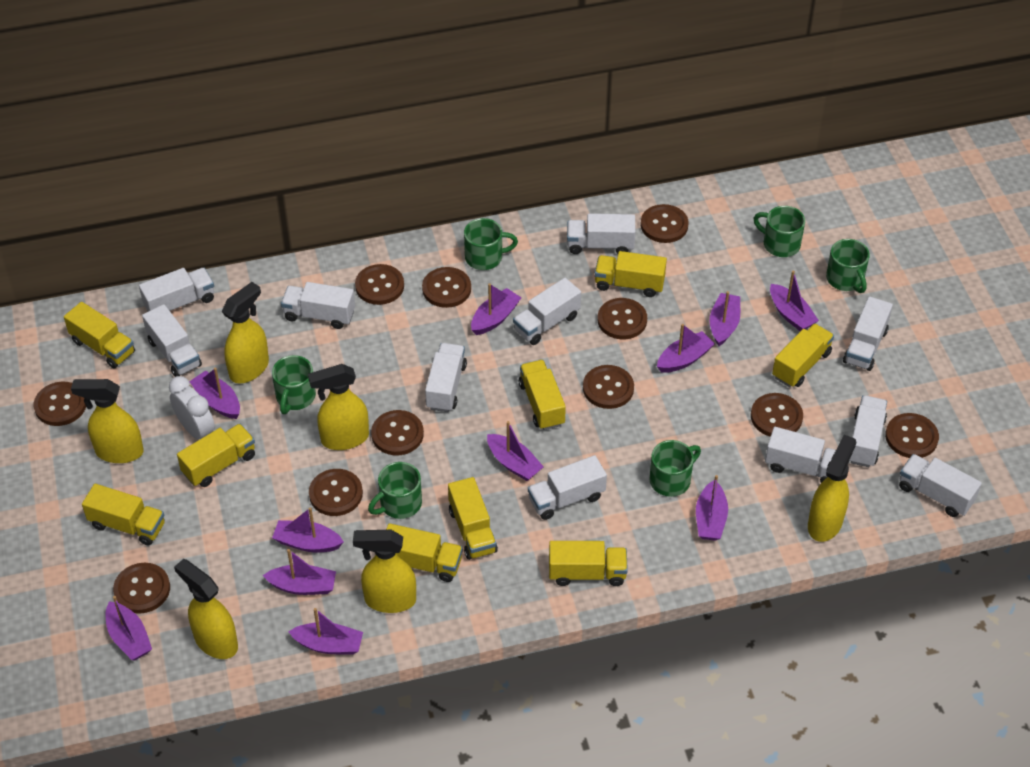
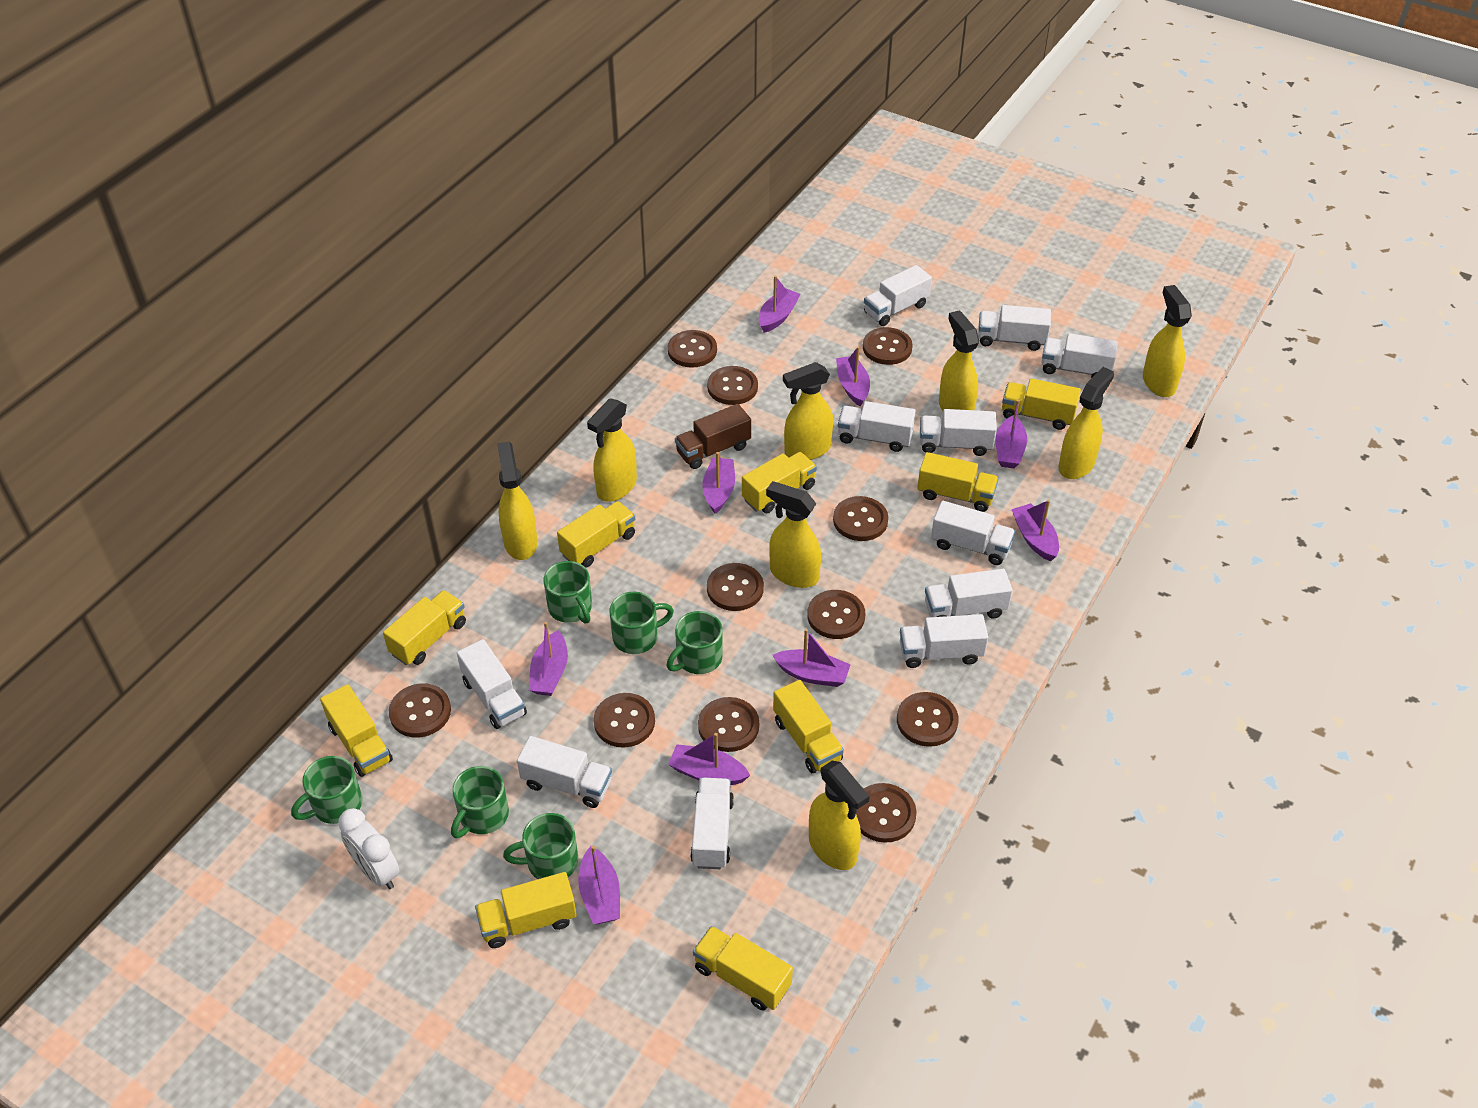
brown truck: none = 0 -> [675,404,751,469] = 1
purple boat: [106,596,152,660] [189,368,240,419] [263,549,336,595] [272,507,344,552] [288,608,363,655] [471,283,522,335] [487,421,544,481] [657,324,715,373] [696,475,728,541] [710,291,740,346] [770,271,819,331] = 11 -> [529,622,568,696] [578,846,620,924] [668,733,750,785] [702,452,735,514] [759,276,801,333] [773,629,851,687] [836,346,870,407] [995,400,1027,468] [1012,500,1059,561] = 9
yellow spray bottle: [71,379,144,463] [174,559,238,659] [221,282,269,383] [308,364,369,450] [353,530,416,613] [808,435,856,542] = 6 -> [497,442,538,560] [587,398,637,502] [766,481,821,588] [783,362,833,460] [809,761,870,870] [939,310,979,411] [1058,367,1114,479] [1143,285,1192,397] = 8

